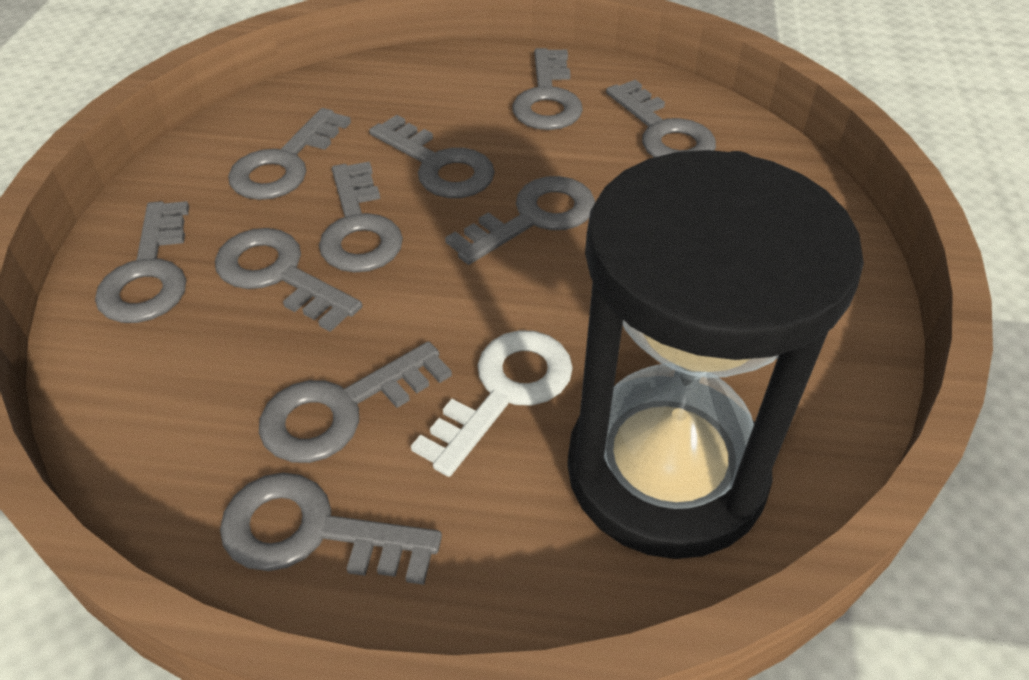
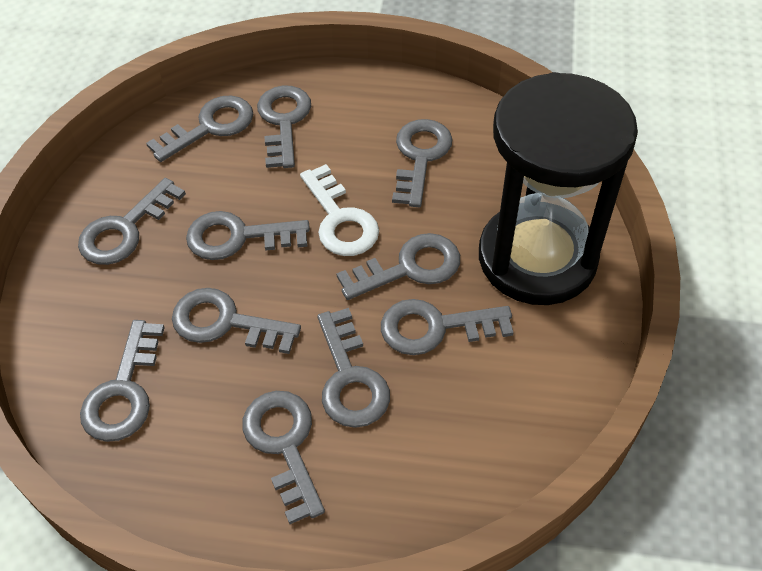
grey key: [95,201,189,323] [215,228,362,332] [220,473,442,585] [228,108,351,200] [259,341,452,463] [319,161,403,273] [369,115,495,198] [445,176,595,265] [512,48,583,130] [606,80,716,157] = 10 -> [78,178,186,265] [80,320,165,442] [146,95,253,162] [172,288,301,354] [186,211,310,260] [242,391,325,524] [257,86,311,168] [317,308,390,428] [337,233,460,300] [381,299,514,355] [392,119,452,207] = 11

